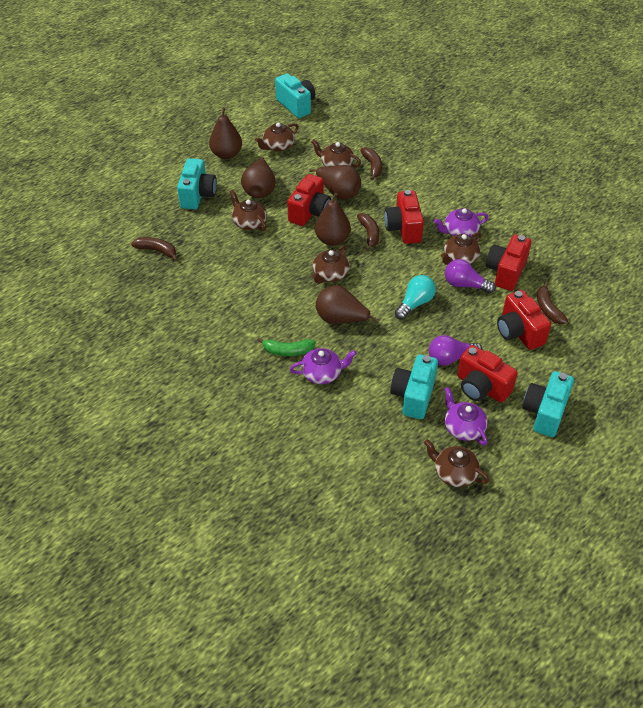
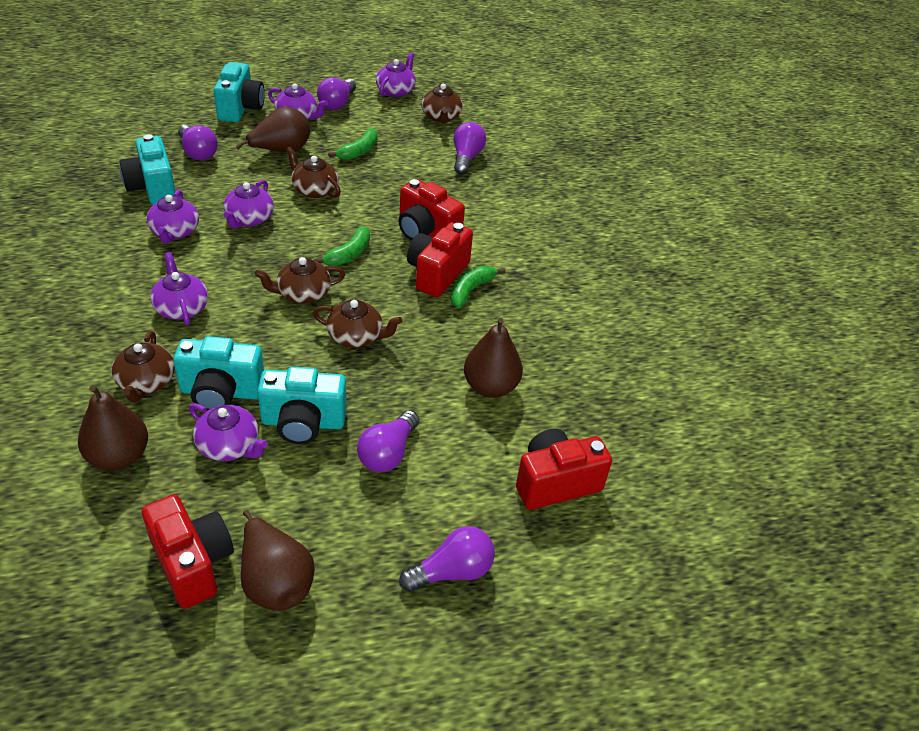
brown banana: [131,237,178,261] [357,213,379,251] [360,147,382,180] [537,282,568,324] = 4 -> none = 0
brown pear: [209,107,242,159] [241,157,276,198] [309,165,361,199] [315,193,351,246] [316,285,380,324] = 5 -> [78,385,148,470] [236,106,310,152] [241,510,315,611] [464,318,523,398] = 4
brown teapot: [229,189,267,231] [255,122,299,151] [311,139,361,167] [312,245,349,284] [424,439,489,487] [441,232,481,265] = 6 -> [111,331,175,403] [255,257,345,304] [286,147,341,198] [313,299,402,348] [421,83,463,123] = 5
green banana: [257,338,316,356] = 1 -> [314,226,370,266] [328,128,378,160] [450,266,506,308] = 3
purple light bulb: [429,335,483,365] [445,259,496,293] = 2 -> [178,125,218,161] [317,77,356,110] [357,410,419,472] [399,526,495,592] [454,122,486,175] = 5
purple teapot: [290,348,357,384] [434,208,488,237] [444,387,488,446] = 3 -> [146,190,199,243] [151,252,208,326] [189,403,268,461] [223,180,274,228] [268,83,328,120] [376,52,416,97] = 6
red camera: [287,174,331,226] [384,190,424,244] [457,345,518,403] [486,235,531,291] [497,290,551,350] = 5 -> [142,495,234,609] [398,179,465,240] [407,222,473,297] [516,429,612,510] = 4
turquoise light bulb: [395,275,436,320] = 1 -> none = 0

